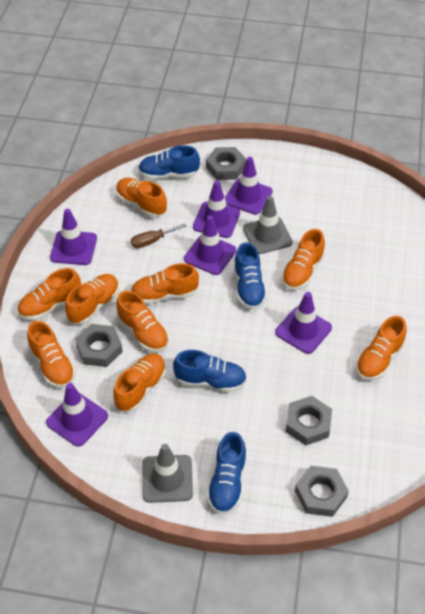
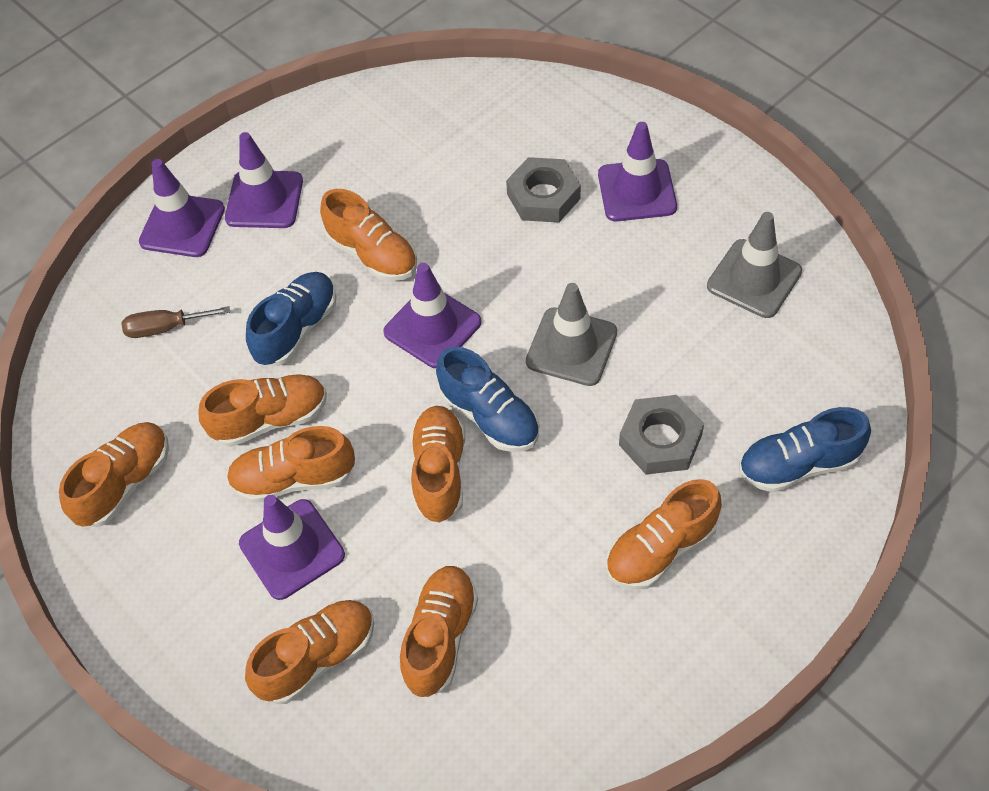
blue shoe: [138,145,200,179] [173,350,247,392] [207,432,247,514] [234,242,267,310] = 4 -> [246,272,337,366] [436,347,539,452] [739,407,871,492] = 3
grey nut: [75,324,123,367] [206,147,246,180] [286,396,332,445] [295,466,349,517] = 4 -> [506,157,581,223] [619,395,704,475] = 2
orange shoe: [18,268,81,320] [27,321,76,388] [65,274,119,324] [113,353,166,412] [116,178,167,217] [116,291,169,352] [131,263,199,304] [282,229,325,290] [356,316,407,380] = 9 -> [59,422,169,527] [198,375,327,447] [227,426,355,503] [245,600,374,704] [320,189,417,281] [400,566,478,697] [410,406,465,523] [606,479,722,589] = 8
purple traffic cone: [46,383,108,447] [50,209,97,265] [184,215,236,275] [193,180,240,238] [225,157,273,215] [275,292,332,354] = 6 -> [139,159,225,257] [225,132,303,228] [239,495,345,600] [383,263,481,368] [598,122,677,221] = 5

